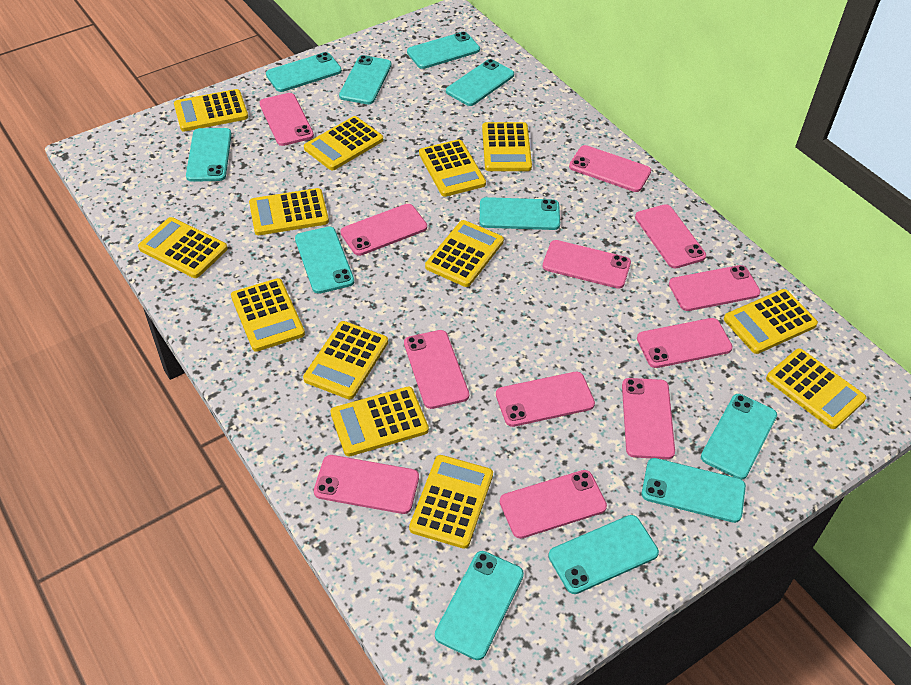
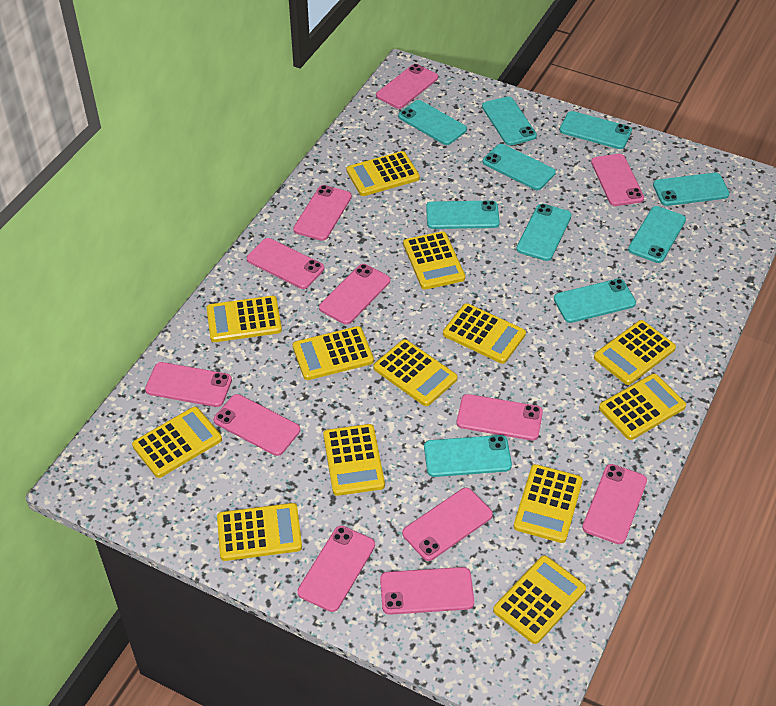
turquoise phone: [186,128,232,182] [266,52,342,92] [295,227,354,294] [339,55,392,104] [407,32,480,69] [435,551,524,660] [446,59,514,106] [480,197,560,230] [548,515,659,594] [642,458,746,523] [701,394,777,480] = 11 -> [398,100,467,145] [424,435,512,477] [426,200,500,229] [482,96,537,145] [483,144,556,190] [516,204,572,261] [554,279,636,323] [559,111,632,149] [628,206,686,263] [653,173,730,206] = 10

